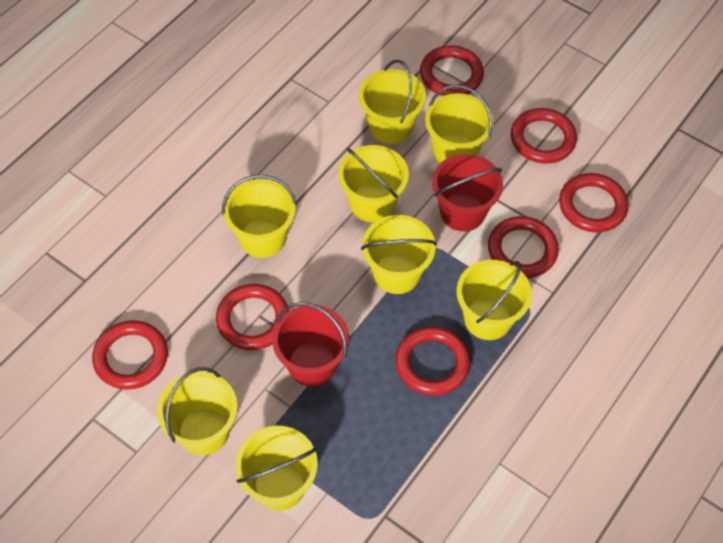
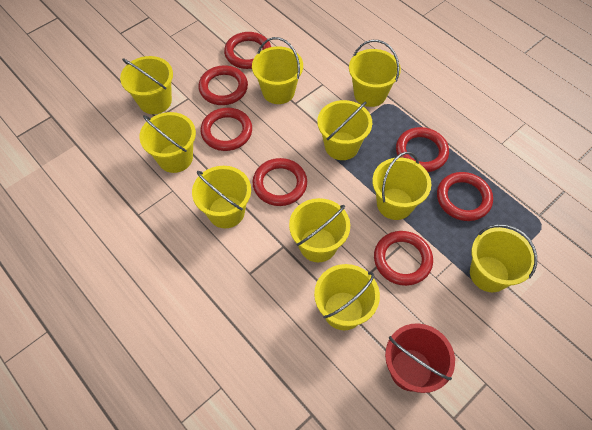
red bucket: [272,302,349,386] [432,154,503,231] = 2 -> [385,323,455,393] = 1
yellow bucket: [157,367,238,455] [222,175,297,258] [235,426,318,511] [338,145,409,222] [359,60,426,144] [361,215,437,294] [425,85,494,163] [457,260,532,340] = 8 -> [120,56,173,114] [139,112,196,173] [192,166,251,228] [252,37,303,104] [289,198,350,262] [314,264,380,330] [317,100,372,160] [349,40,401,107] [372,152,431,220] [470,224,537,292] = 10

